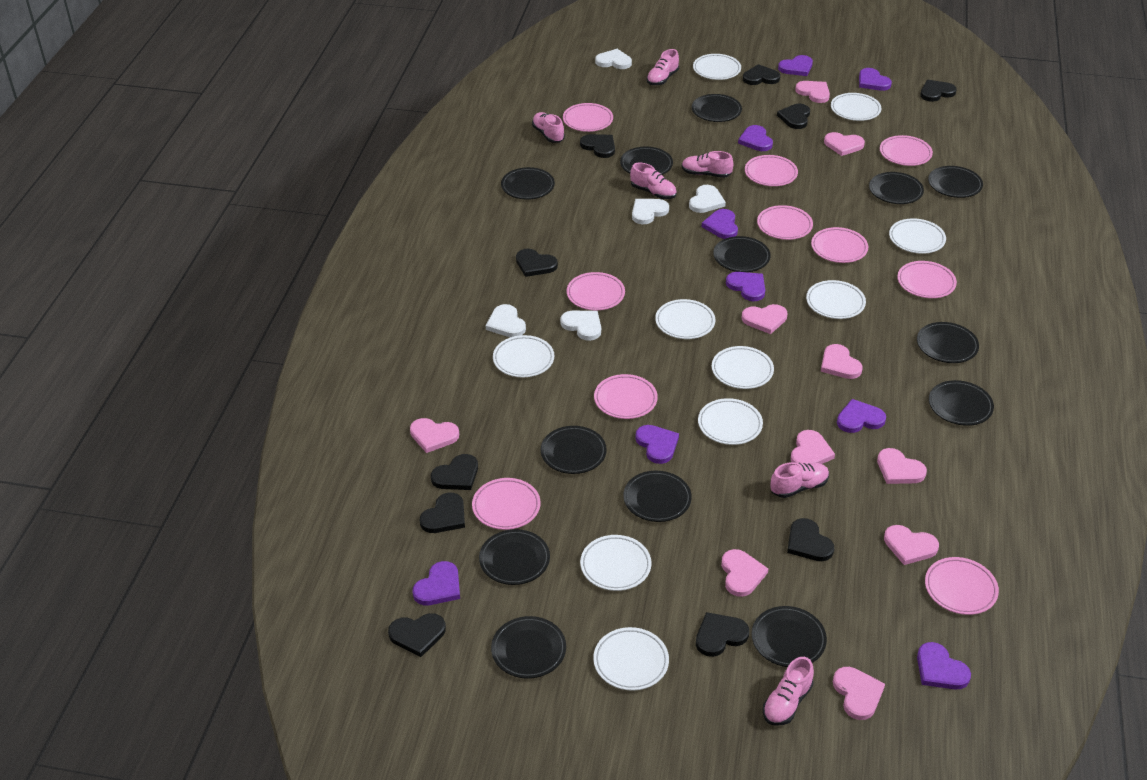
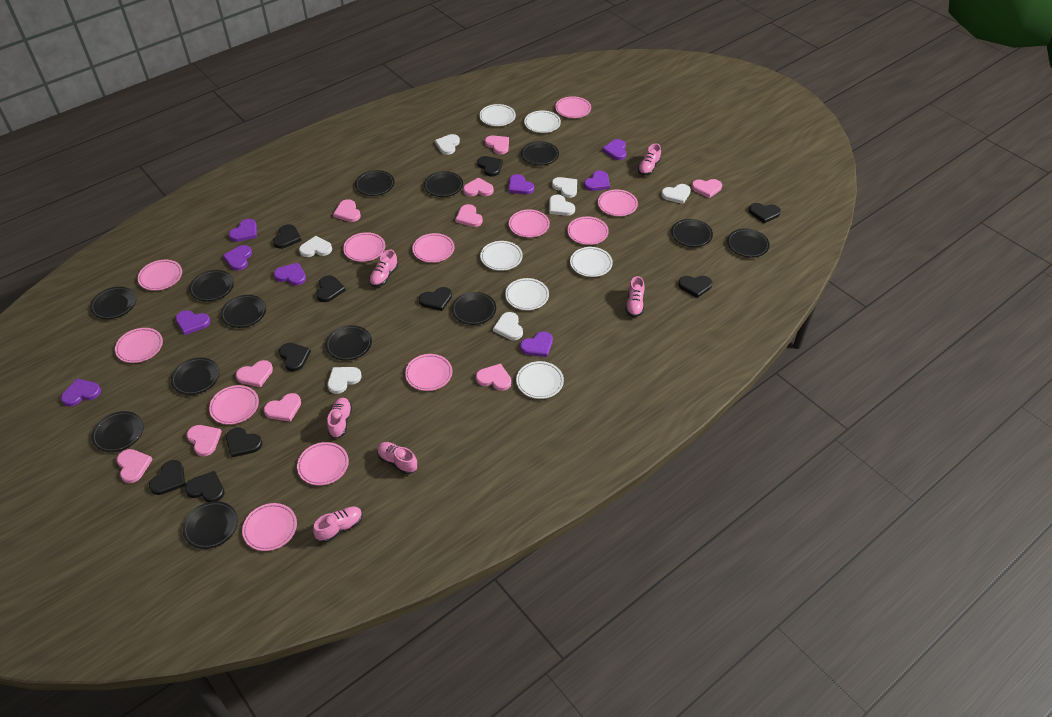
pink plate: [472,478,540,530] [563,103,613,132] [567,272,625,310] [594,374,658,419] [745,155,798,186] [757,205,813,240] [811,227,868,263] [880,135,933,166] [897,261,957,298] [925,557,999,615] = 10 -> [115,328,163,363] [138,260,182,291] [209,385,259,424] [242,503,297,551] [297,442,349,485] [343,232,385,262] [405,354,452,391] [412,233,455,263] [509,209,550,237] [555,96,591,118] [567,217,609,245] [598,189,638,216] = 12
white heart: [486,304,526,337] [560,311,601,341] [595,49,632,69] [632,199,669,224] [689,185,726,213] = 5 -> [299,236,332,257] [327,367,362,394] [435,134,460,155] [493,312,523,340] [549,195,575,216] [552,177,577,198] [661,184,691,204] = 7
white plate: [493,335,554,378] [580,535,652,591] [593,627,669,691] [655,299,715,339] [693,54,741,80] [698,398,763,445] [712,346,774,389] [806,280,866,319] [831,93,881,121] [889,218,946,254] = 10 -> [479,104,516,126] [480,241,523,271] [505,278,549,310] [516,361,564,399] [524,110,561,133] [570,247,613,277] = 6

